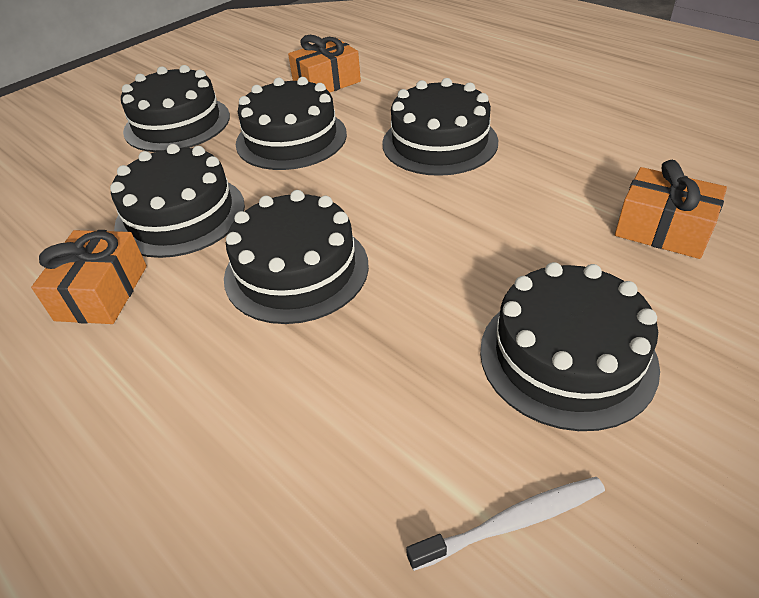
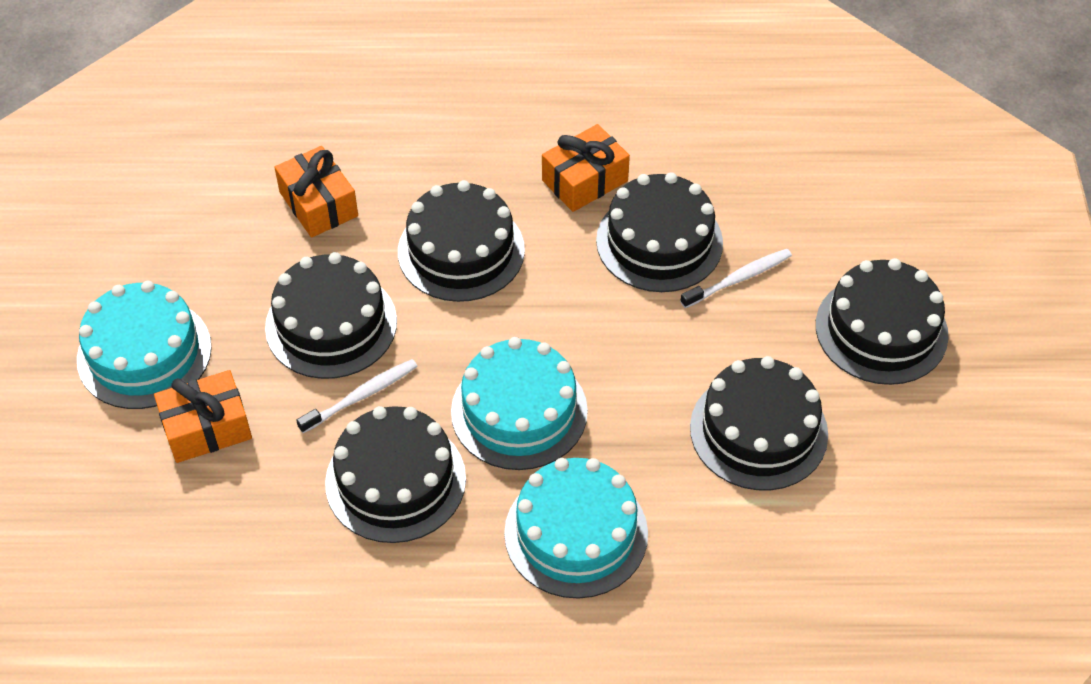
turquoise cake: none = 0 -> [77,281,212,409] [451,337,588,470] [504,458,648,599] = 3
white toothbrush: [406,477,605,571] = 1 -> [296,359,418,433] [680,249,792,308] = 2

